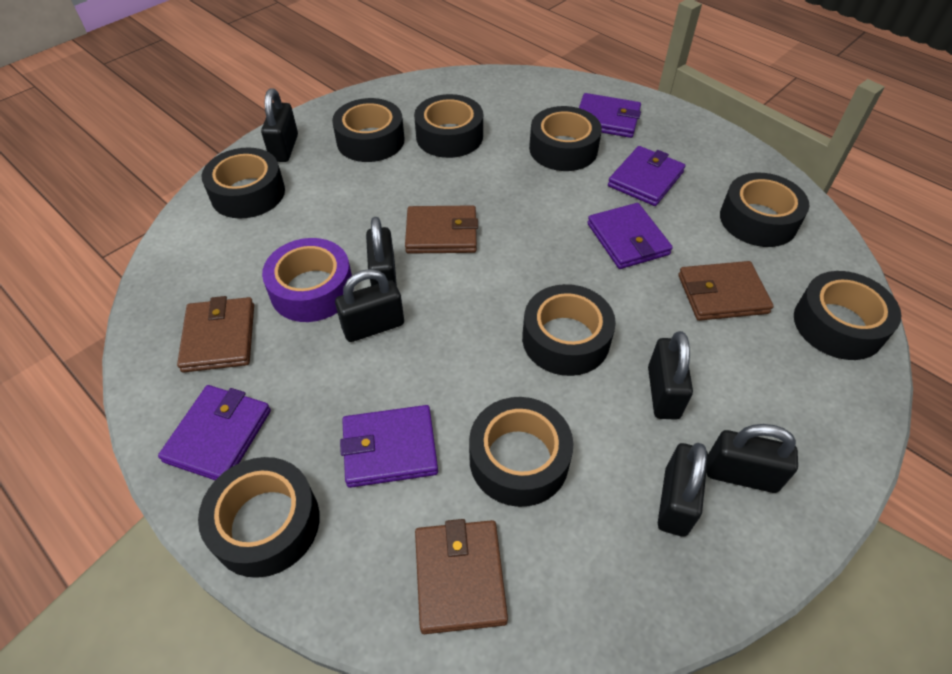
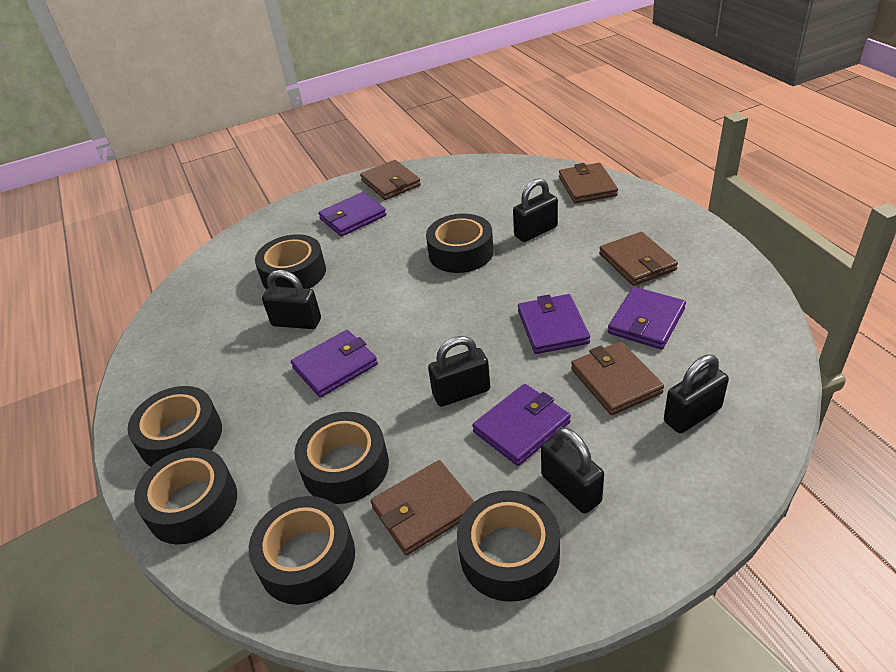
black padlock: [261,88,298,162] [335,269,404,342] [366,217,397,286] [648,331,693,420] [658,443,708,537] [707,424,798,493] = 6 -> [262,270,321,329] [428,336,490,407] [513,178,558,242] [541,427,604,514] [664,354,729,433] = 5
black tape: [198,457,320,578] [202,147,285,219] [332,98,405,162] [414,94,483,158] [469,397,573,507] [522,284,616,376] [529,106,602,171] [720,173,809,247] [794,271,901,360] = 9 -> [127,386,222,467] [134,448,237,544] [249,496,355,605] [255,234,326,289] [294,412,389,504] [426,214,494,273] [457,490,560,602] = 7
brown wallet: [177,296,254,372] [405,205,478,254] [415,519,508,634] [678,261,774,321] = 4 -> [360,160,421,200] [371,460,474,555] [559,163,618,203] [571,341,664,415] [599,232,678,286] = 5
purple tape: [262,238,354,322] = 1 -> none = 0

